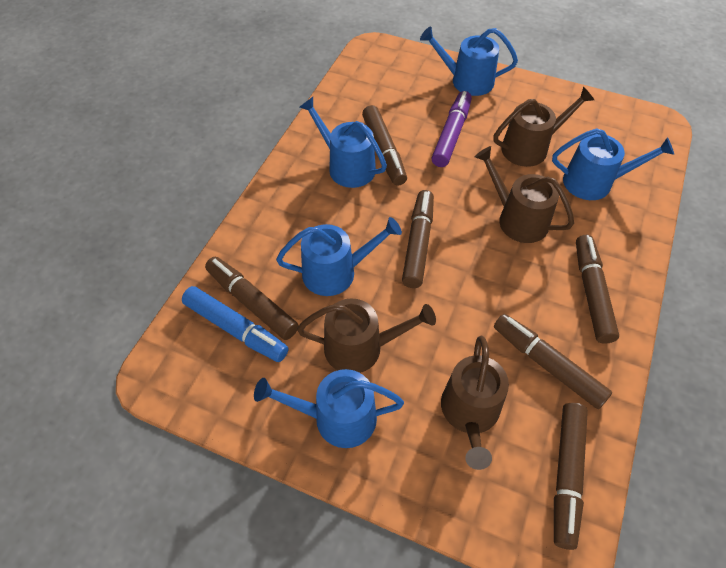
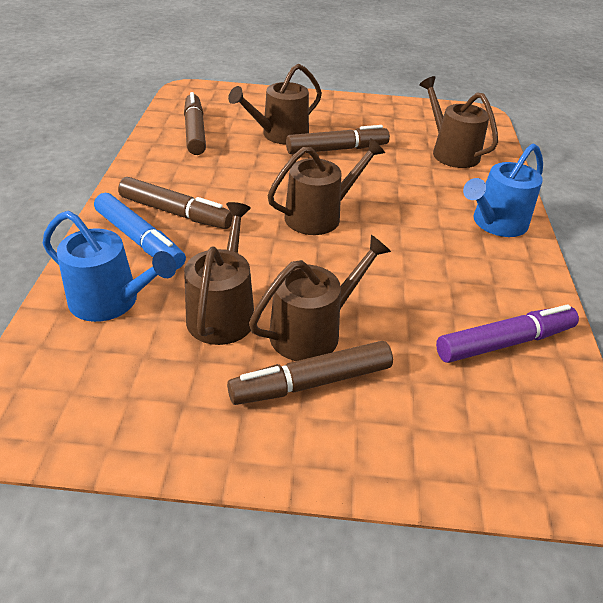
blue watering can: [254,369,404,448] [276,217,402,296] [300,97,387,188] [420,26,518,96] [552,128,674,200] = 5 -> [42,211,176,322] [463,143,543,237] = 2
brown marker: [205,257,299,340] [362,105,407,186] [402,190,434,288] [494,314,612,409] [554,403,588,550] [576,235,619,344] = 6 -> [118,177,233,229] [184,92,206,155] [227,341,393,405] [286,125,390,154] = 4
brown watering can: [297,299,436,373] [441,336,509,470] [475,146,574,243] [494,87,594,167] = 4 -> [184,202,254,345] [228,64,322,145] [249,235,391,361] [268,138,385,235] [419,76,498,168] = 5

